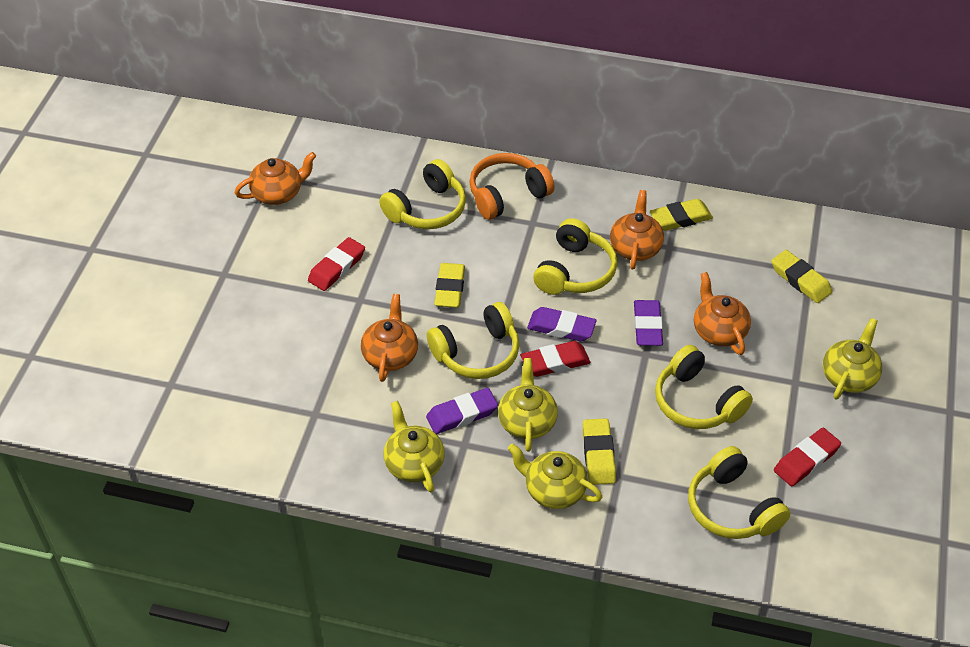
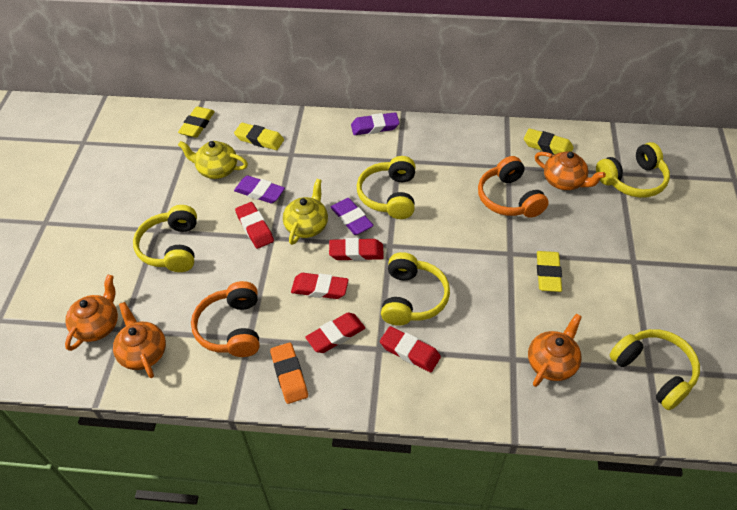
orange eraser: none = 0 -> [270,343,308,404] = 1
orange headphones: [469,153,555,220] = 1 -> [191,281,259,357] [478,156,549,218] = 2
red eraser: [308,237,365,291] [521,341,590,377] [774,428,841,486] = 3 -> [235,202,274,249] [291,273,348,299] [305,312,365,353] [329,238,384,261] [380,326,441,372] = 5
yellow teapot: [384,401,445,492] [498,358,558,452] [508,444,602,509] [823,318,882,399] = 4 -> [178,141,248,179] [283,179,328,245] = 2

